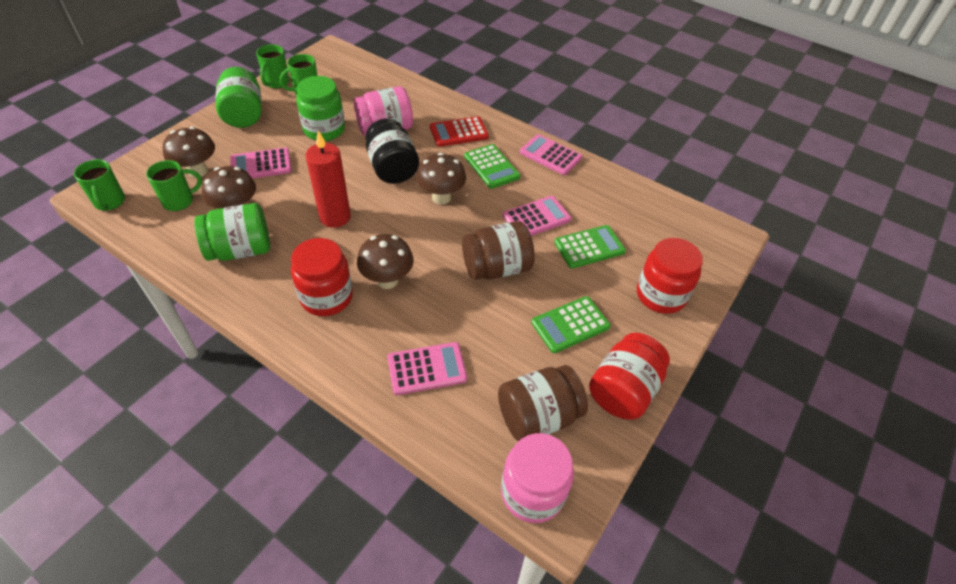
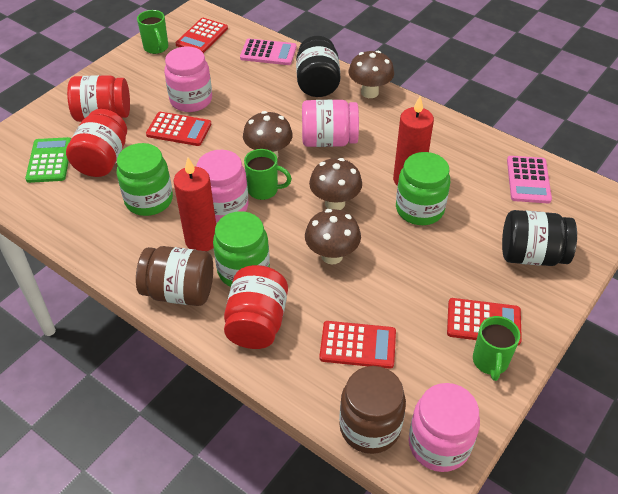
black jar: [366,119,419,184] = 1 -> [296,36,340,97] [502,210,577,266] = 2
green calculator: [464,144,521,189] [531,296,611,353] [554,225,626,268] = 3 -> [25,137,71,183] = 1
green mug: [74,159,125,211] [146,160,202,211] [256,44,289,88] [280,54,317,95] = 4 -> [137,10,168,54] [244,149,292,200] [473,316,520,381] = 3
pink calculator: [230,148,292,178] [387,342,467,395] [503,196,572,236] [520,134,582,175] = 4 -> [240,38,296,65] [507,156,552,203] = 2
pink jar: [354,86,413,136] [501,433,574,523] = 2 -> [164,46,212,112] [197,150,248,222] [302,100,359,147] [409,383,480,472] = 4
red calculator: [430,116,489,147] = 1 -> [146,112,211,146] [175,18,228,53] [319,321,396,369] [447,298,522,345] = 4
red candle: [306,131,351,228] = 1 -> [173,158,216,251] [393,96,434,186] = 2

